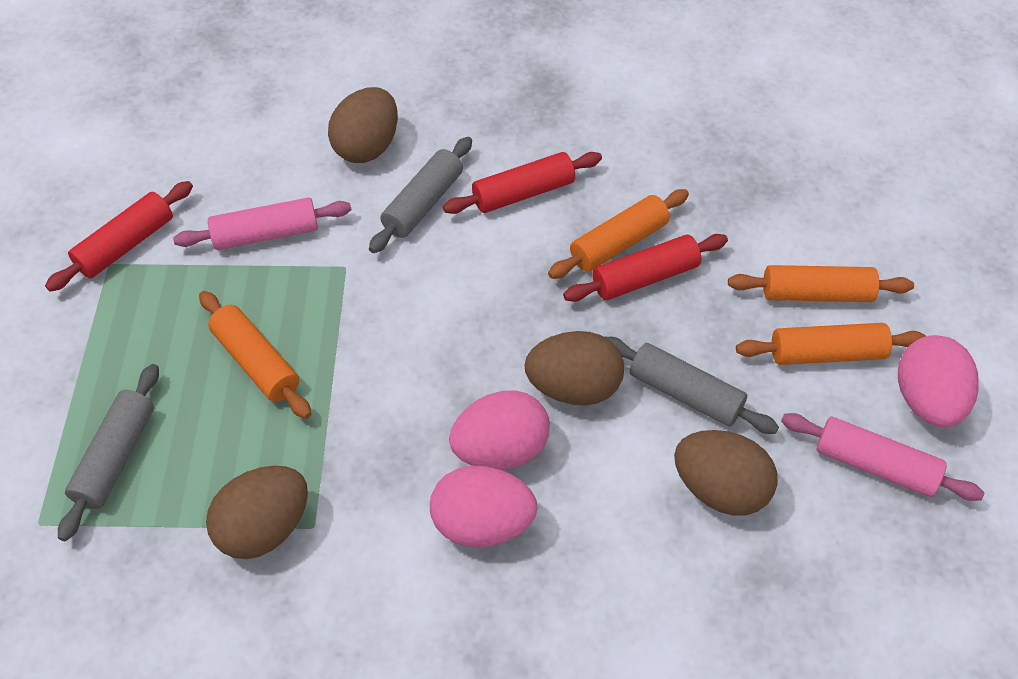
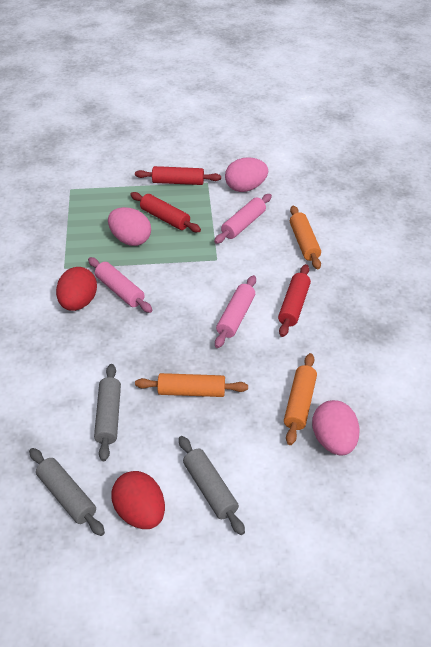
brown egg: [206,466,308,559] [328,87,398,163] [525,331,624,405] [674,430,777,516] = 4 -> none = 0
orange rolling pin: [199,291,311,419] [548,189,689,279] [728,265,914,302] [736,323,926,365] = 4 -> [135,373,248,397] [284,353,317,445] [290,206,321,269] = 3
pink rolling pin: [173,197,351,250] [781,413,984,501] = 2 -> [88,257,152,313] [214,194,272,244] [215,275,256,348] = 3
red egg: none = 0 -> [56,267,97,311] [111,471,165,529] = 2

